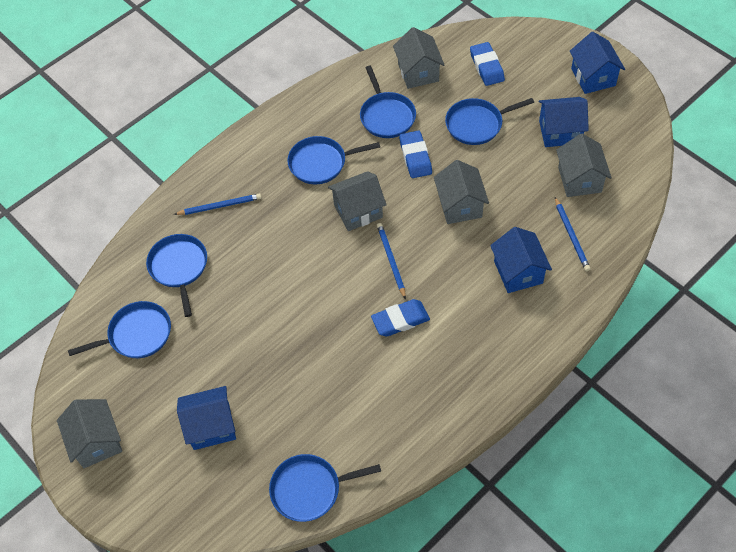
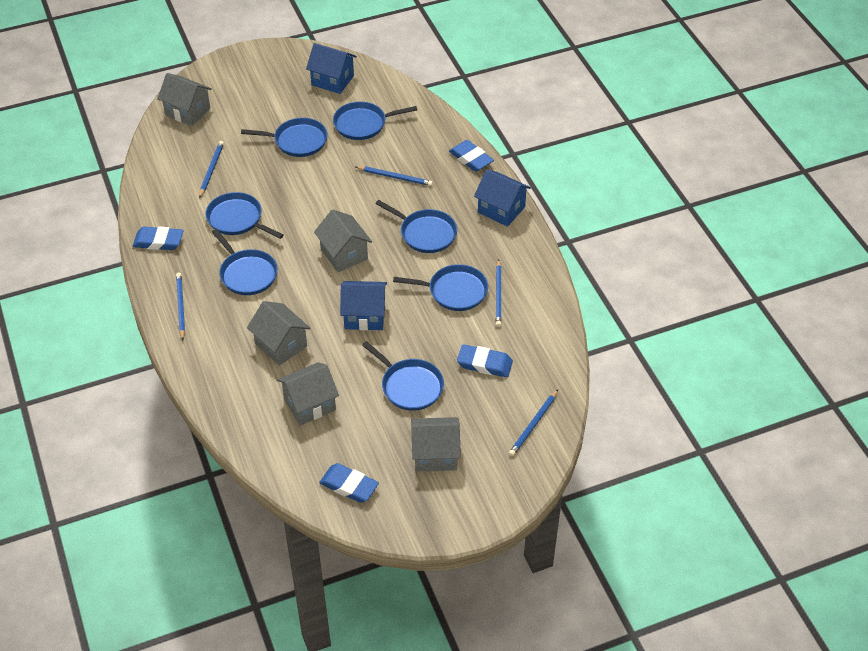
blue eraser: [371,299,430,336] [399,130,432,178] [470,42,505,86] = 3 -> [133,226,184,250] [319,463,379,503] [449,140,494,172] [457,344,513,377] = 4
blue house: [177,386,236,450] [490,227,552,293] [539,97,589,147] [570,32,625,94] = 4 -> [306,43,357,94] [340,281,387,331] [474,169,531,227] = 3
blue pan: [68,301,171,358] [146,234,207,317] [269,454,381,522] [287,136,380,184] [360,66,416,138] [445,98,534,145] = 6 -> [205,192,284,239] [212,229,278,295] [241,118,328,157] [333,102,417,140] [362,341,444,411] [376,200,457,253] [393,264,488,311] = 7
blue pencil: [174,193,262,215] [377,223,406,299] [555,197,591,271] = 3 -> [176,273,185,340] [199,141,224,198] [356,166,433,186] [496,260,502,327] [509,390,558,456] = 5

